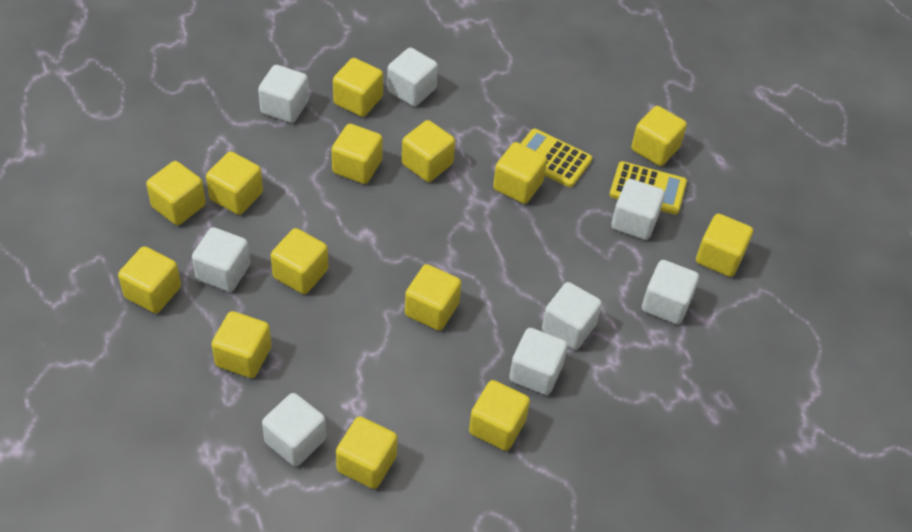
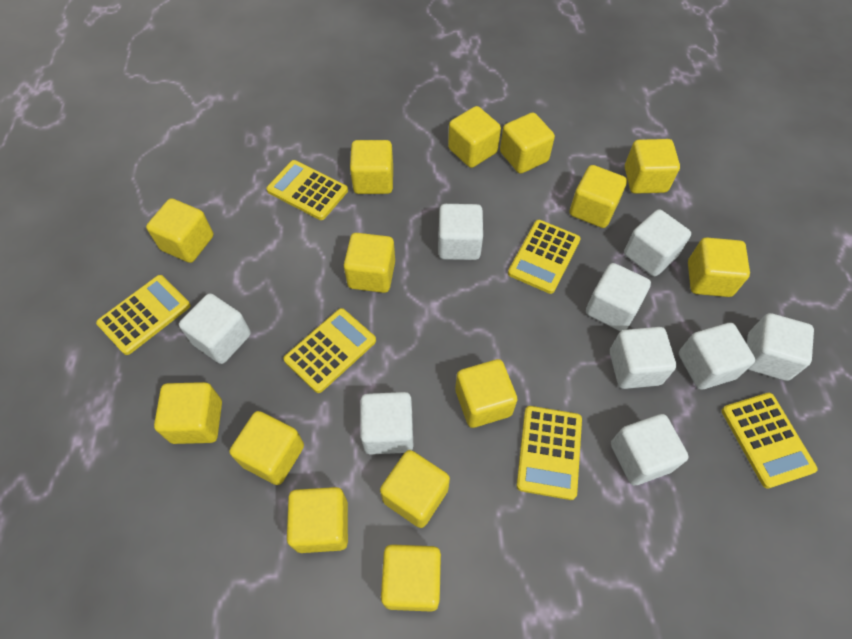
white cube: [192,227,250,292] [258,65,309,123] [262,393,326,466] [387,48,438,107] [509,328,568,395] [542,282,602,350] [611,179,665,240] [642,260,699,324] = 8 -> [179,293,251,364] [360,392,413,455] [438,204,483,260] [586,263,651,331] [610,327,676,389] [611,414,689,485] [624,209,691,276] [679,323,755,390] [747,313,814,381] = 9
yellow calculator: [520,129,592,187] [610,161,687,215] = 2 -> [96,275,191,355] [266,160,348,220] [284,308,376,393] [508,220,581,294] [517,406,582,500] [722,393,817,489] = 6

